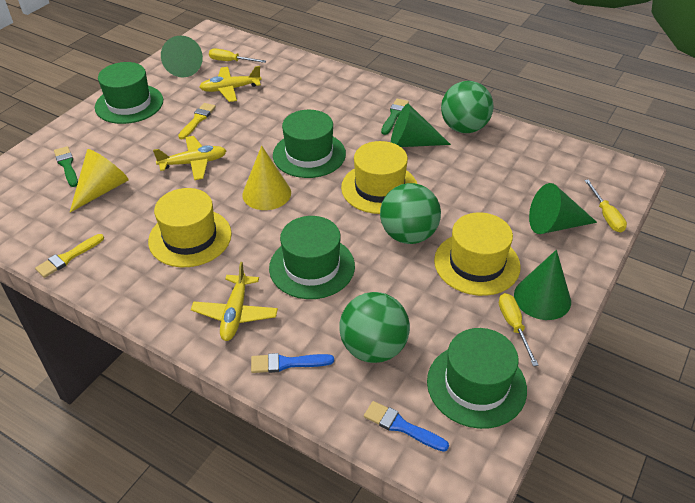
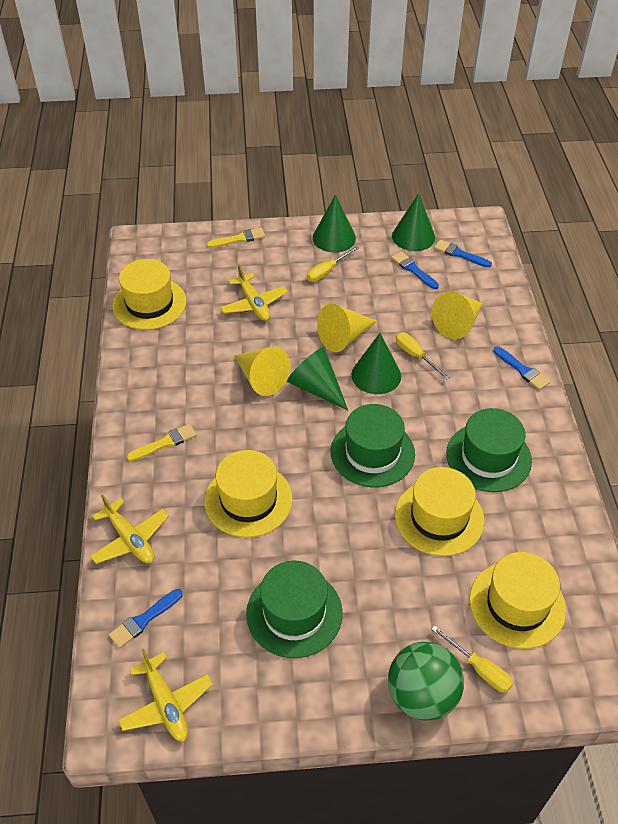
blue brush: [251,353,334,373] [364,401,449,452] = 2 -> [109,589,183,648] [391,251,439,289] [434,240,492,268] [494,346,550,390] = 4
green ball: [339,292,410,363] [380,183,441,244] [441,81,493,133] = 3 -> [388,642,464,721] = 1
green brush: [54,146,78,187] [381,99,409,135] = 2 -> none = 0
green hat: [95,62,163,124] [269,216,355,299] [273,110,346,178] [427,328,527,429] = 4 -> [246,561,343,658] [331,404,415,487] [446,408,532,492] = 3
yellow cone: [70,149,129,212] [242,146,291,210] = 2 -> [234,346,291,396] [317,303,376,352] [432,291,483,339] = 3
yellow hat: [148,188,232,267] [341,141,417,214] [434,212,521,296] = 3 -> [112,259,186,330] [205,450,293,538] [395,467,485,556] [469,552,566,649] = 4

